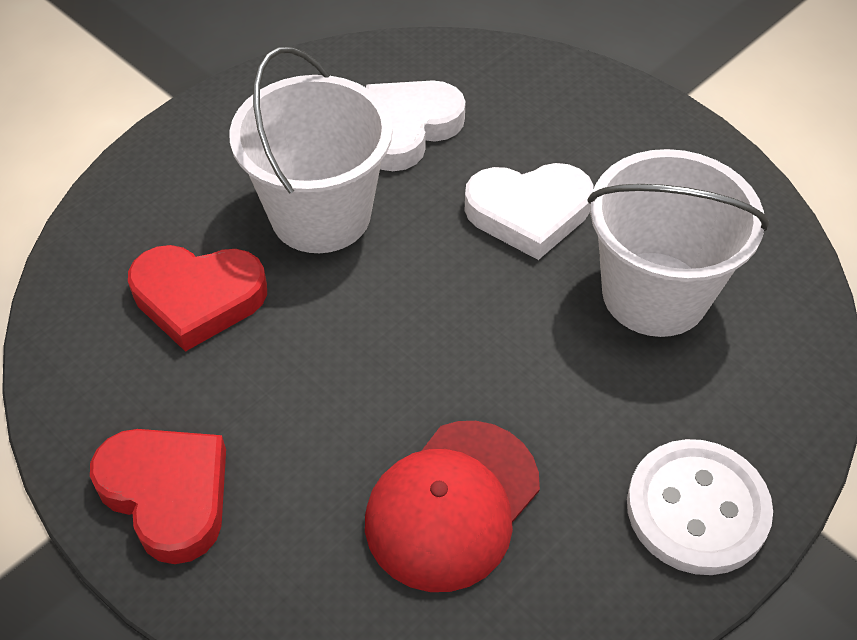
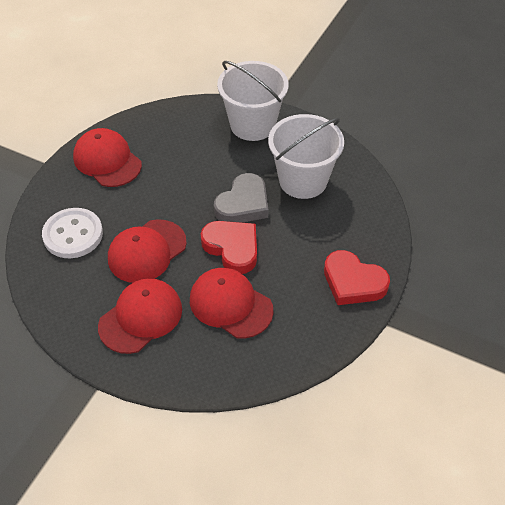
grey heart: none = 0 -> [214,173,269,223] = 1
red cap: [365,421,540,592] = 1 -> [73,128,142,187] [98,278,182,354] [108,219,187,283] [190,268,273,339] = 4
white heart: [366,80,466,171] [465,163,594,260] = 2 -> none = 0

